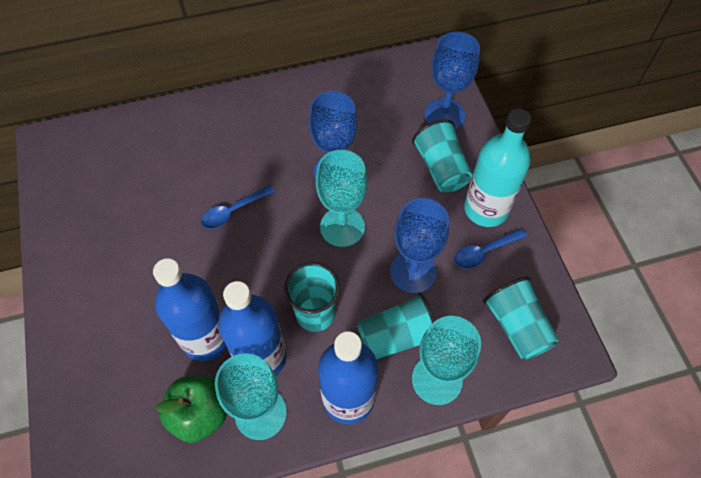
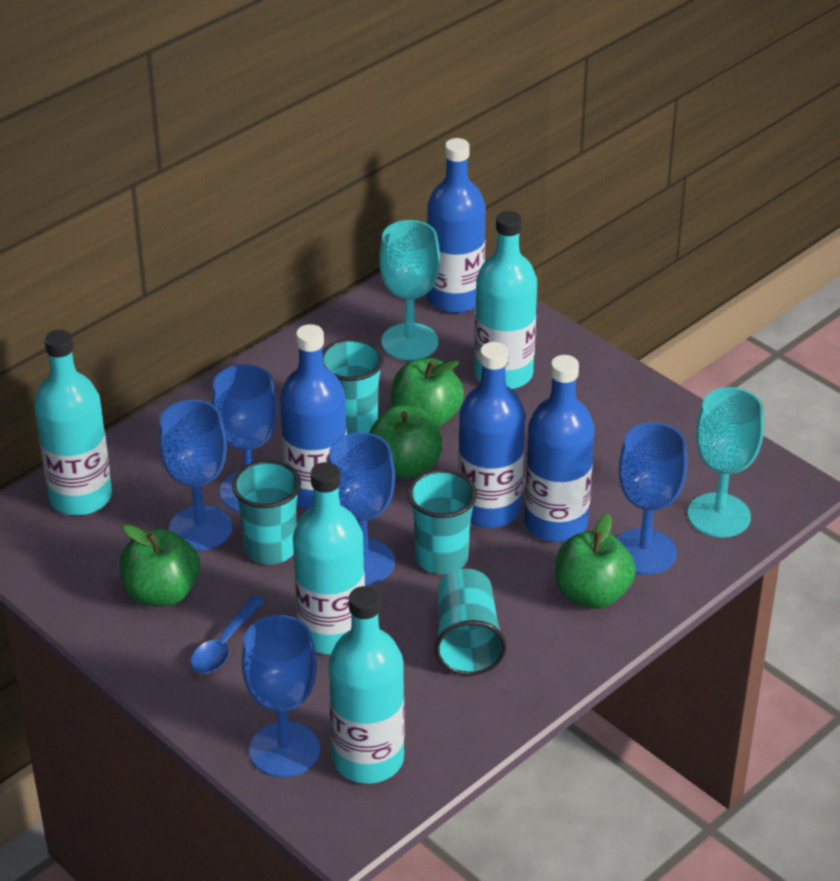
blue bottle: [153,258,227,361] [218,281,287,375] [318,331,379,424] = 3 -> [280,324,347,509] [427,138,486,313] [458,342,525,528] [524,355,595,542] = 4
blue goblet: [309,91,358,180] [390,198,449,294] [425,32,480,130] = 3 -> [159,400,232,551] [212,364,278,512] [241,615,320,778] [328,432,395,585] [617,422,687,575] = 5
blue spoon: [201,185,274,229] [454,228,527,269] = 2 -> [190,595,265,673] = 1
green apple: [155,376,227,443] = 1 -> [120,524,200,607] [369,405,442,478] [391,358,464,427] [555,513,636,609] = 4
turquoise bottle: [464,108,531,227] = 1 -> [34,330,112,516] [293,462,365,654] [329,586,405,784] [474,211,537,389] = 4
turquoise goblet: [215,353,287,440] [316,150,367,247] [412,316,481,405] = 3 -> [379,220,440,360] [688,387,764,538] = 2

